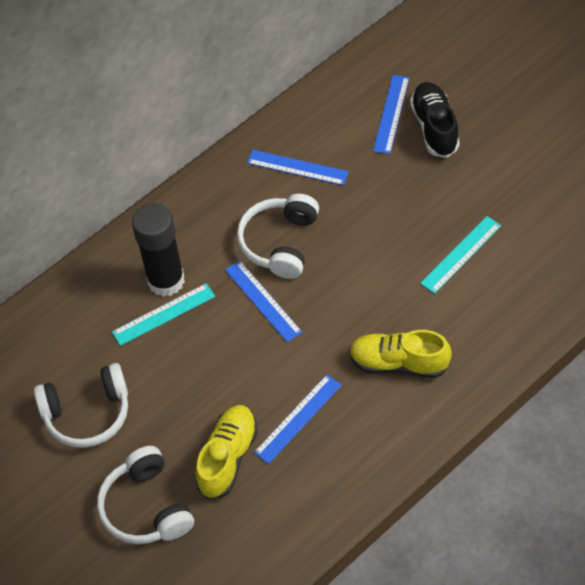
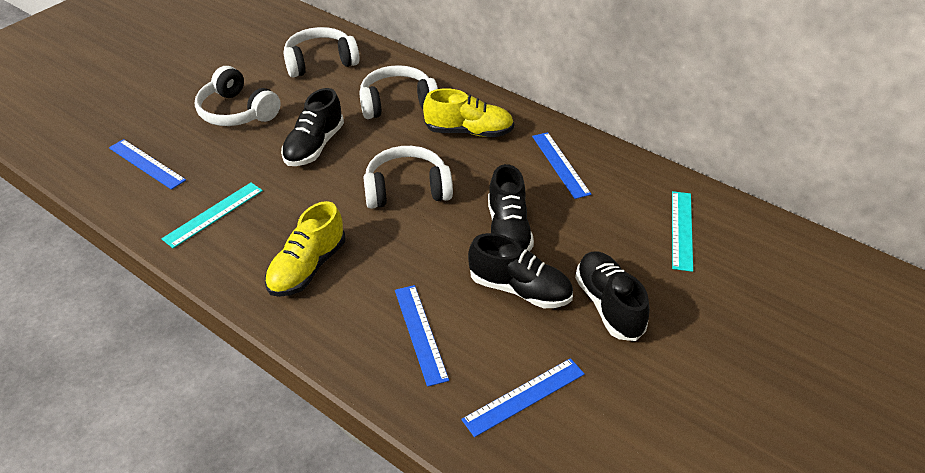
black glue stick: [132,203,185,297] = 1 -> none = 0
black shoe: [410,82,460,158] = 1 -> [281,88,344,166] [468,233,573,308] [488,164,534,252] [575,251,650,341] = 4
white headphones: [34,363,128,448] [97,446,194,544] [237,194,319,279] = 3 -> [195,66,281,126] [284,27,360,77] [359,65,438,119] [363,146,453,209] = 4

